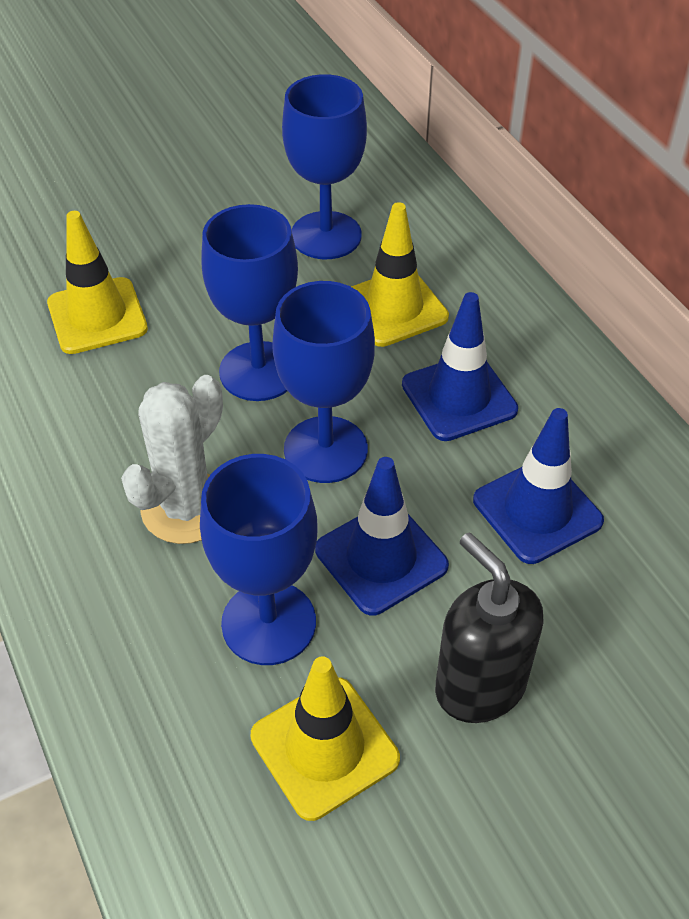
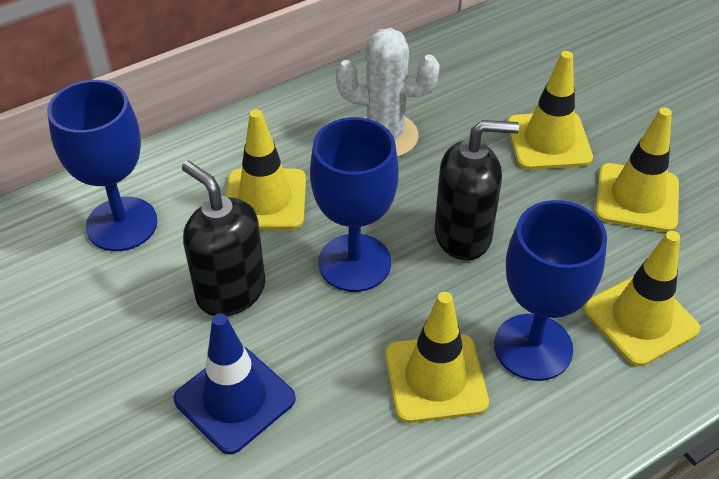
black soap dispenser: [435,532,544,723] = 1 -> [182,161,265,316] [435,120,519,261] = 2
blue goblet: [200,454,317,665] [201,204,298,401] [272,281,375,483] [282,74,367,259] = 4 -> [47,80,158,251] [310,117,399,292] [494,200,607,381] = 3
blue traffic cone: [315,457,449,616] [402,292,518,441] [473,408,604,564] = 3 -> [174,313,296,454] = 1
yellow traffic cone: [47,211,148,354] [251,656,400,821] [351,202,449,347] = 3 -> [226,109,306,230] [385,292,489,423] [507,51,593,170] [584,231,700,366] [595,108,679,232] = 5

